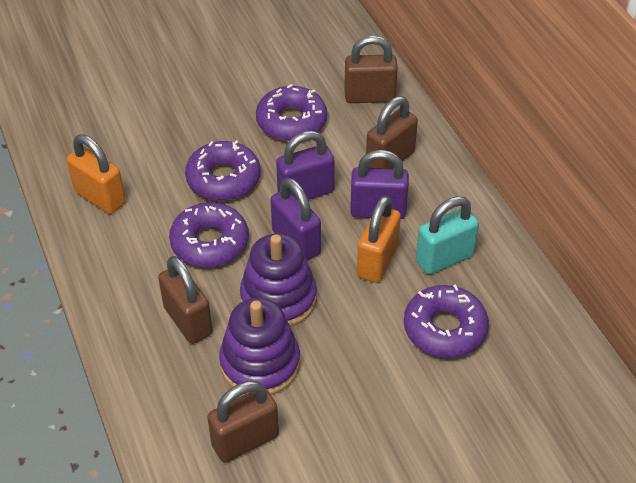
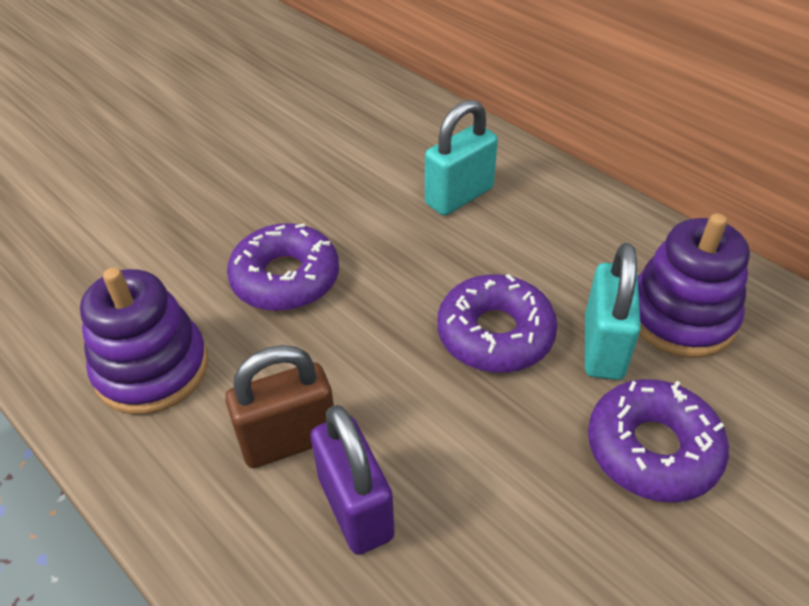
brown padlock: [158,256,213,344] [207,381,279,463] [344,36,398,103] [366,96,418,169] = 4 -> [225,345,334,468] = 1
orange padlock: [66,134,126,214] [357,195,401,283] = 2 -> none = 0
purple donut: [169,202,249,267] [185,140,260,201] [256,84,327,141] [404,285,489,358] = 4 -> [227,223,339,311] [437,274,557,373] [588,379,729,503] = 3
purple padlock: [271,178,321,261] [276,131,335,200] [350,150,409,219] = 3 -> [311,405,395,555] = 1
turquoise padlock: [416,196,479,274] = 1 -> [425,100,498,216] [585,243,641,380] = 2

